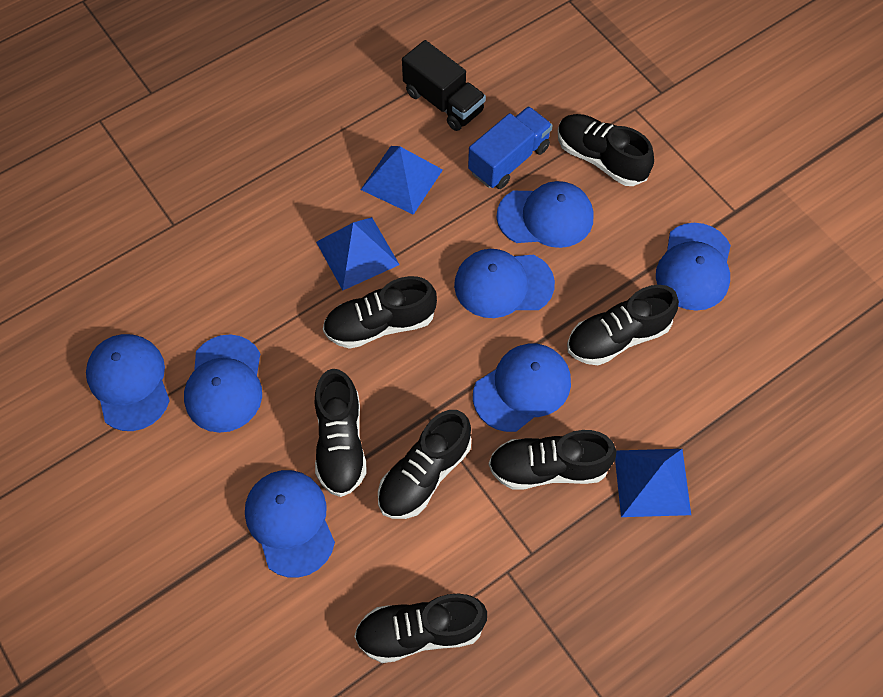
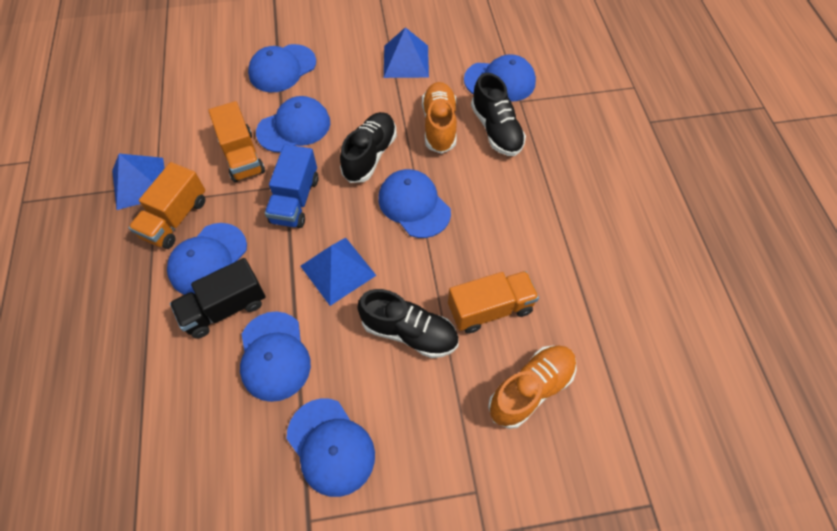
black shoe: [315,369,366,497] [323,276,437,349] [354,594,487,663] [378,410,471,519] [489,430,616,490] [558,114,654,186] [567,285,679,365] = 7 -> [340,112,397,183] [357,289,458,358] [471,73,526,156] = 3
orange shoe: none = 0 -> [422,82,457,154] [488,345,576,429] = 2
orange truck: none = 0 -> [128,162,205,249] [208,101,265,182] [448,271,539,334] = 3

